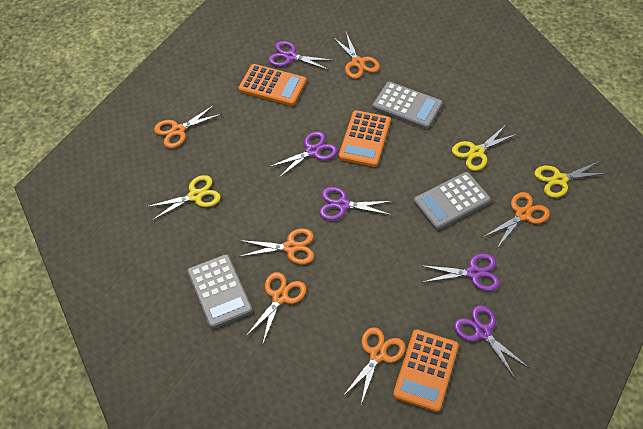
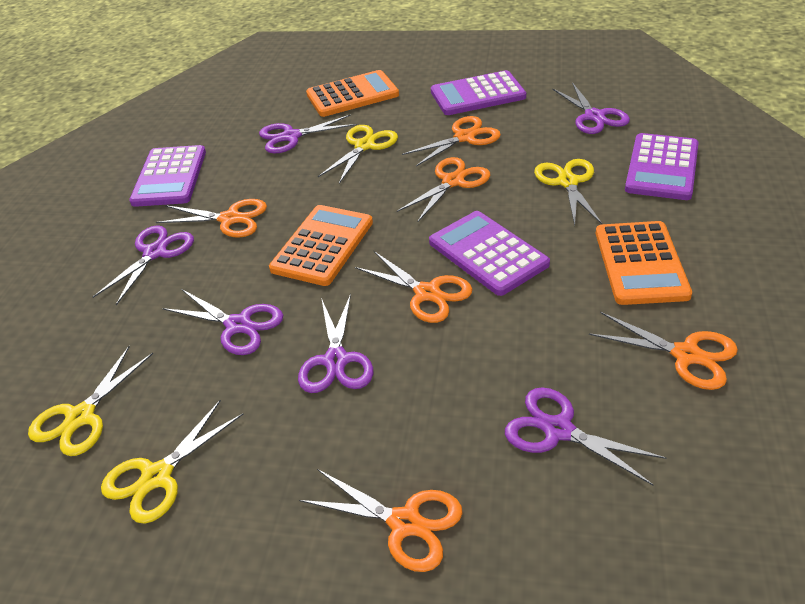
grey calculator: [187,254,252,329] [372,82,443,129] [414,172,491,230] = 3 -> none = 0
purple calculator: none = 0 -> [129,145,206,207] [429,211,550,296] [431,70,526,115] [625,133,699,200] = 4
purple scissors: [268,41,332,70] [269,131,338,178] [319,187,393,220] [420,254,500,291] [454,305,529,378] = 5 -> [93,225,194,305] [162,289,283,355] [259,115,357,153] [298,294,373,393] [505,387,666,485] [552,82,630,134] = 6
yellow scissors: [146,175,221,220] [452,126,517,171] [535,161,608,198] = 3 -> [28,346,153,456] [101,400,243,524] [318,125,398,184] [534,159,602,226] = 4

